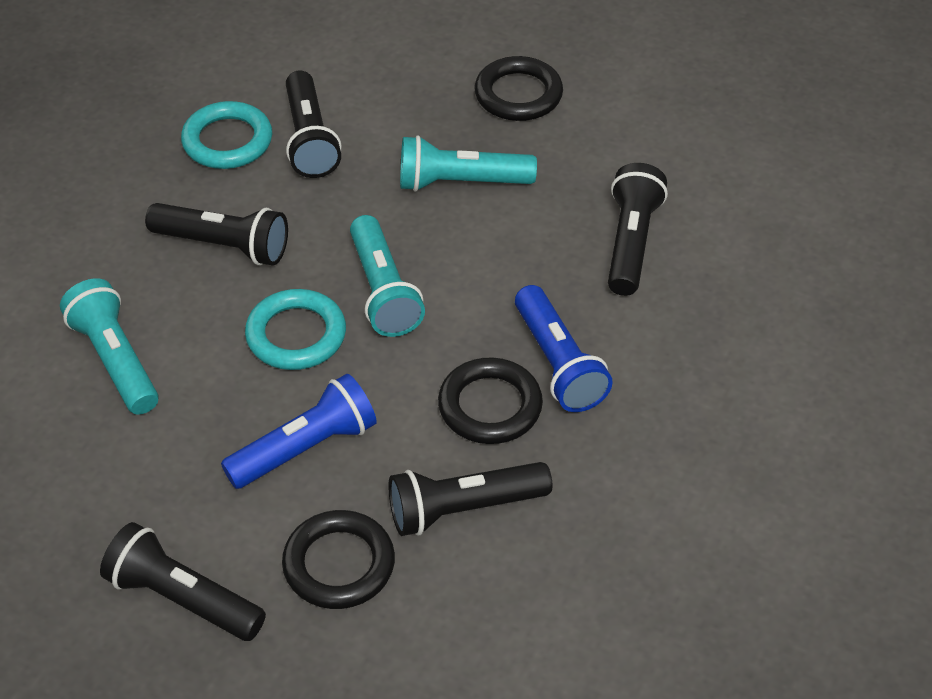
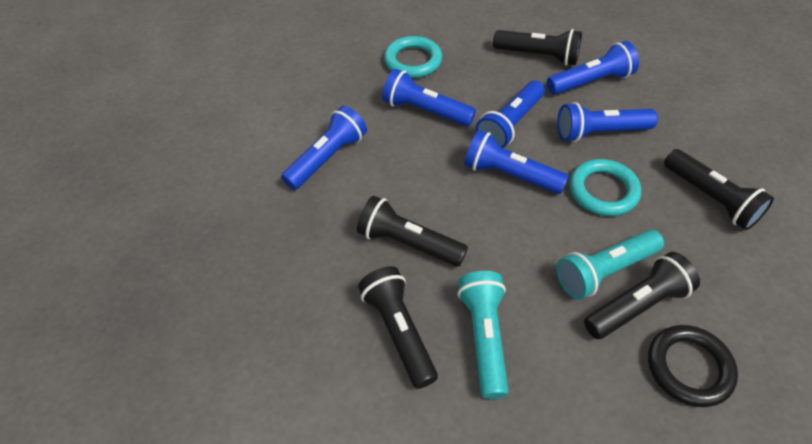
black ring: [282,510,395,609] [438,357,543,444] [475,56,563,121] = 3 -> [648,325,738,407] = 1
blue flashlight: [221,374,377,489] [515,285,613,412] = 2 -> [281,106,367,190] [382,69,476,126] [464,130,569,194] [476,80,545,148] [547,41,639,95] [557,102,658,142] = 6
turquoise flashlight: [60,278,158,415] [350,215,425,337] [400,135,537,192] = 3 -> [457,271,509,399] [556,230,664,300] = 2

